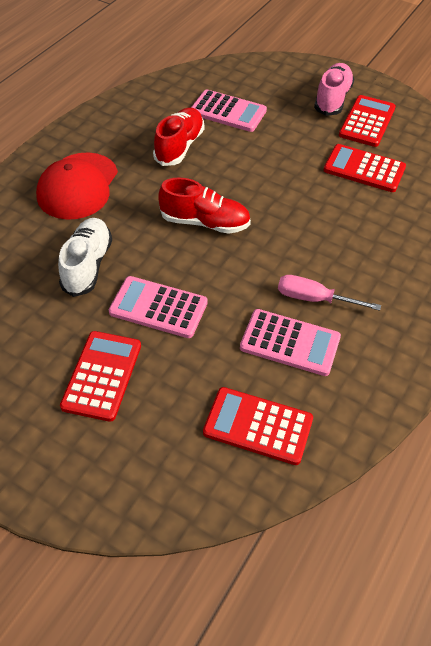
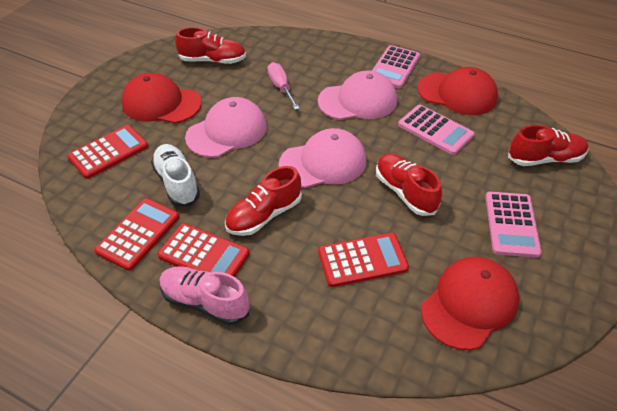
pink cap: none = 0 -> [185,97,267,158] [279,128,366,188] [318,71,397,120] = 3
red cap: [36,152,118,220] = 1 -> [122,73,202,124] [417,67,498,115] [421,257,520,350] = 3
red shoe: [153,107,204,166] [159,178,251,234] = 2 -> [175,27,246,64] [225,166,302,236] [376,153,442,216] [508,125,588,166] = 4

